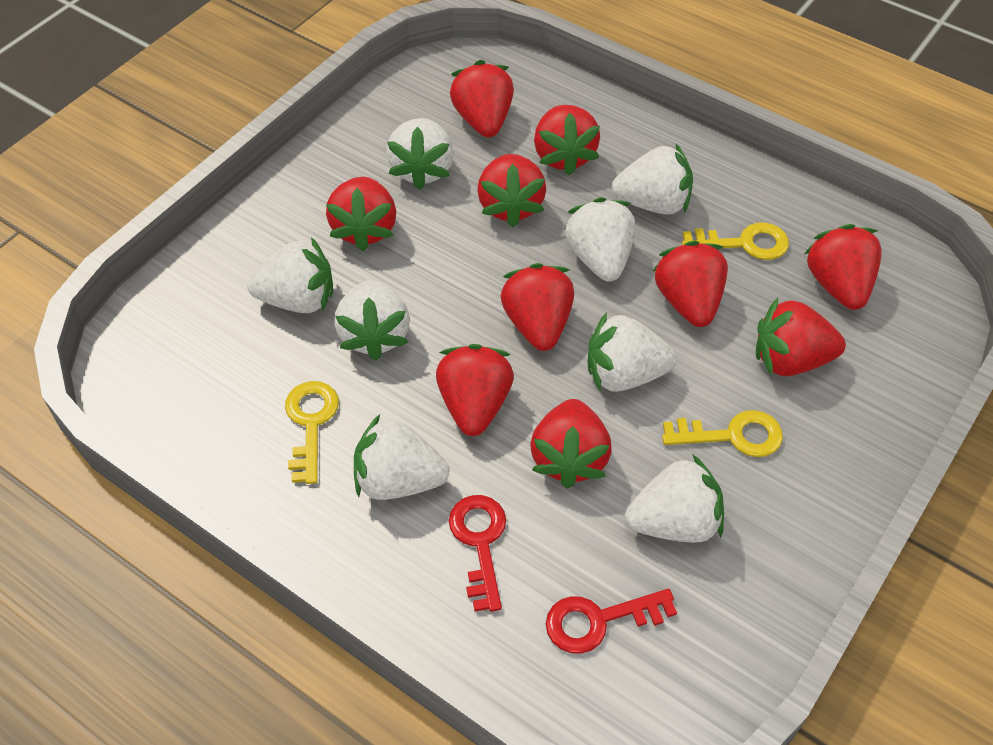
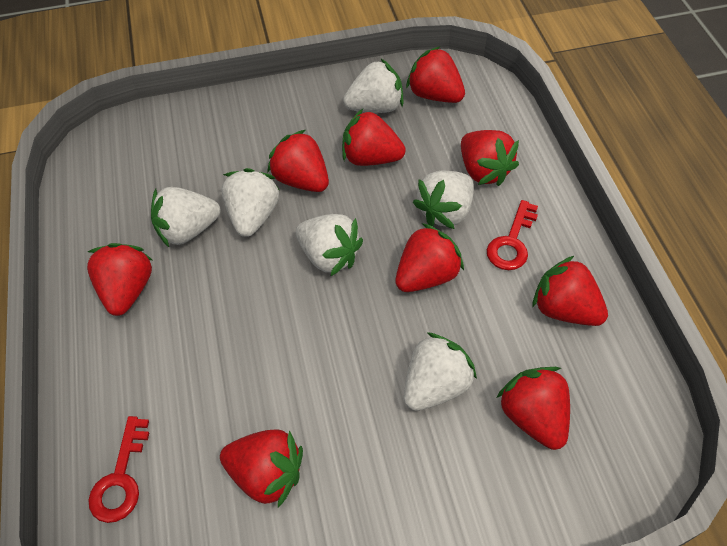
red strawberry: [326,177,396,251] [436,344,514,436] [450,60,514,137] [477,154,546,227] [501,263,574,351] [530,399,612,489] [534,105,600,176] [653,241,728,327] [756,297,846,376] [804,224,882,310] = 10 -> [87,243,152,316] [220,429,303,507] [267,130,329,192] [342,109,406,166] [395,223,464,292] [406,46,465,103] [461,130,519,186] [496,367,570,450] [533,256,608,326] = 9
white strawberry: [247,237,333,313] [334,280,410,361] [354,414,450,500] [386,118,454,190] [565,197,635,282] [588,312,677,392] [612,144,693,215] [625,454,724,543] = 8 -> [151,187,221,247] [222,168,279,237] [296,214,363,277] [343,59,403,113] [404,332,477,411] [413,171,474,229] = 6
yellow key: [285,381,339,484] [662,410,783,457] [682,222,789,260] = 3 -> none = 0

